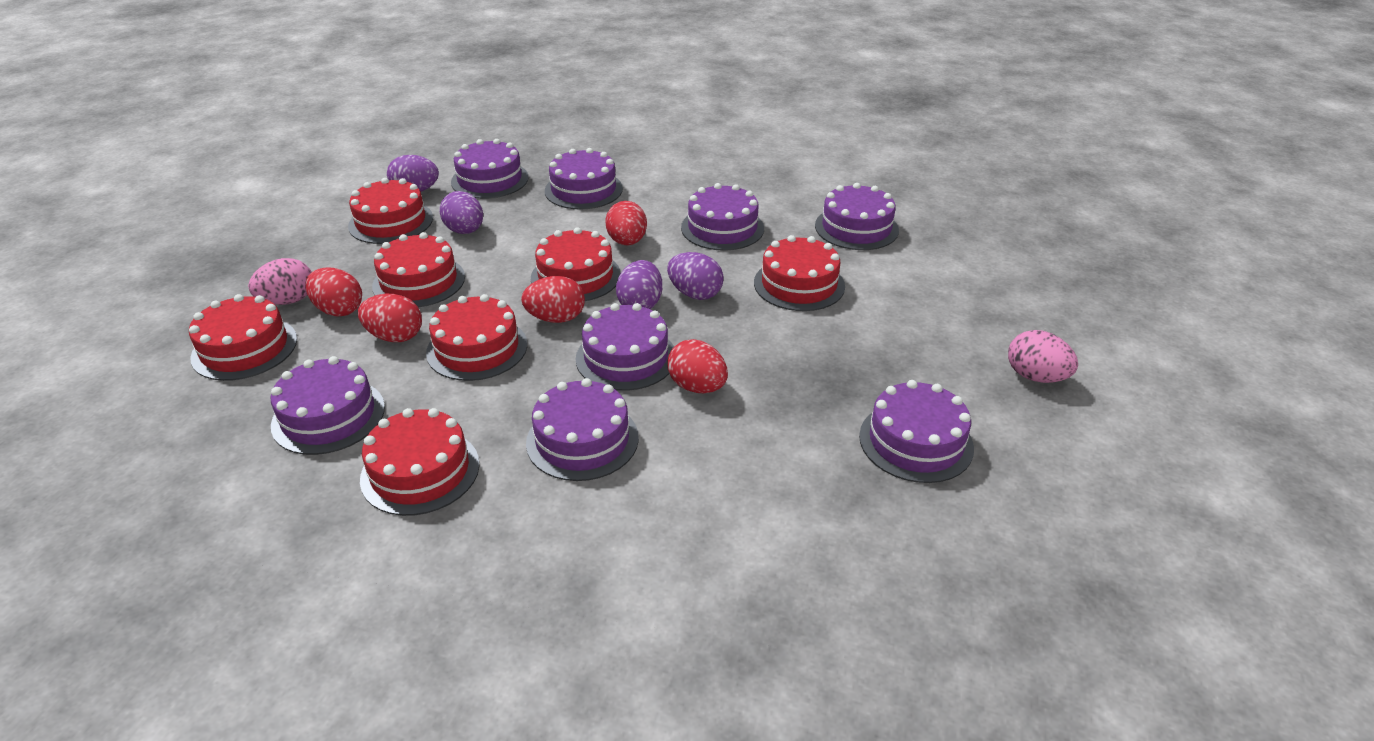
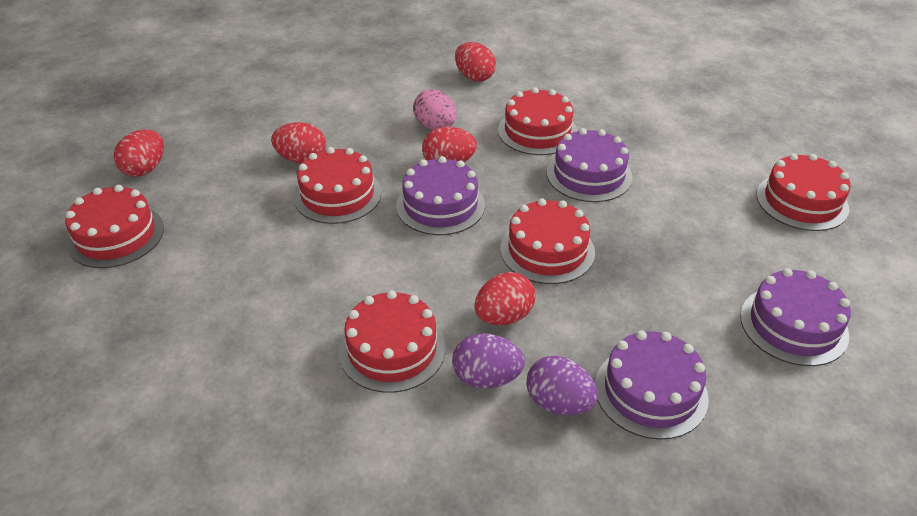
pink egg: [248,258,312,305] [1008,330,1078,383] = 2 -> [413,89,457,130] = 1
purple cake: [271,356,385,455] [451,139,529,199] [526,378,639,481] [545,148,623,210] [576,303,674,391] [681,183,764,251] [815,183,899,250] [859,380,974,483] = 8 -> [396,156,485,235] [547,128,633,202] [595,331,709,440] [740,268,851,366] = 4
purple egg: [387,155,439,192] [439,191,483,234] [616,260,662,309] [667,252,724,300] = 4 -> [452,334,525,388] [526,356,598,415] = 2
red cake: [189,294,297,381] [348,178,433,244] [360,408,479,516] [372,232,465,308] [426,294,527,381] [531,227,621,301] [754,235,845,311] = 7 -> [65,185,164,268] [293,147,381,224] [339,290,446,393] [498,87,577,155] [500,198,595,284] [756,153,851,231] = 6

